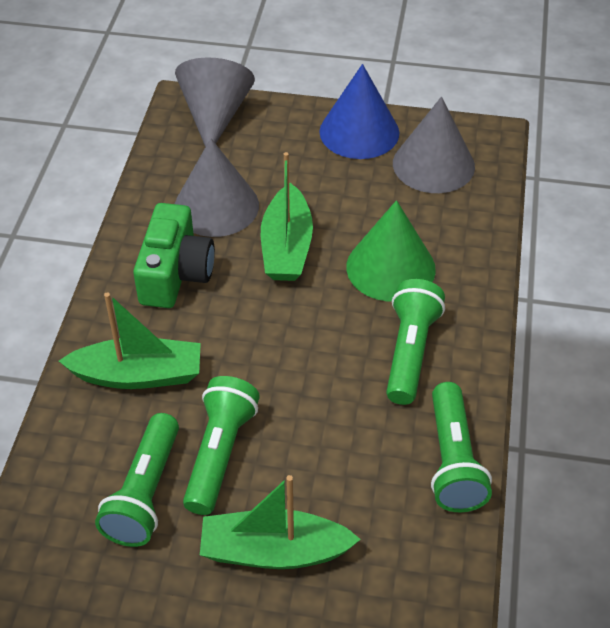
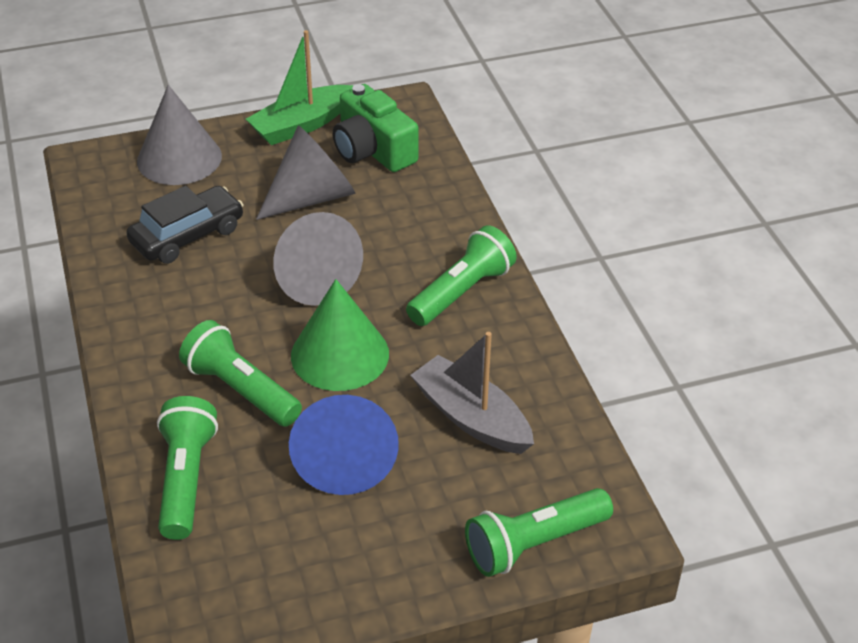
black car: none = 0 -> [126,186,244,264] = 1
green boat: [59,292,201,389] [200,475,361,569] [261,152,313,281] = 3 -> [246,30,353,145] = 1
grey boat: none = 0 -> [410,332,534,454] = 1

